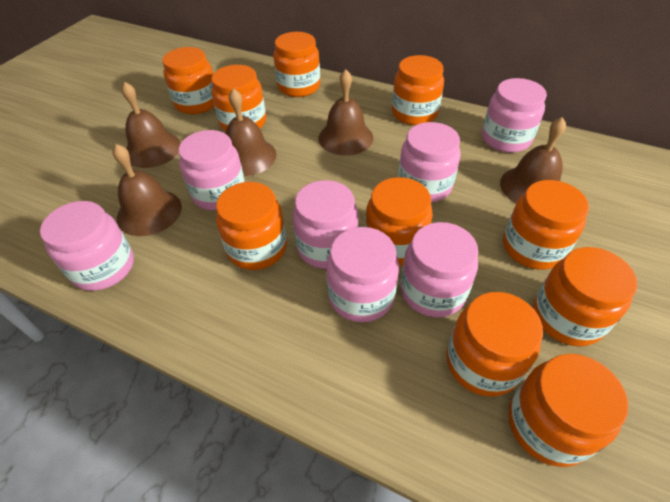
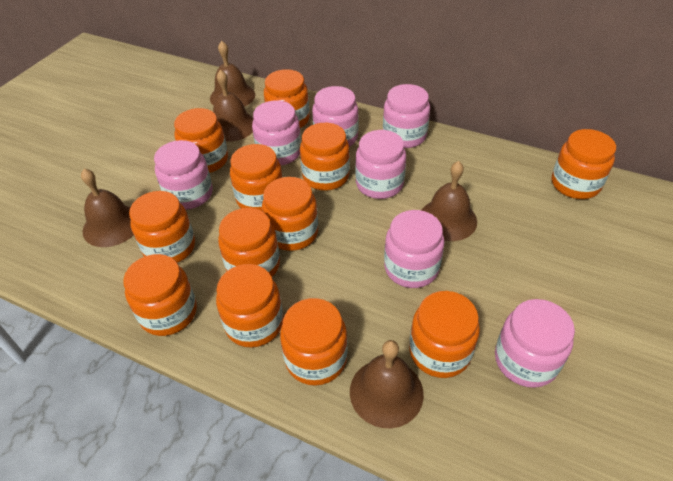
orange jar: [162,47,214,114] [211,65,266,131] [216,182,287,270] [273,32,320,97] [365,177,433,266] [392,55,444,125] [446,292,543,397] [503,180,589,270] [508,354,628,467] [533,247,637,347] = 10 -> [123,254,197,336] [129,191,195,263] [174,108,228,173] [216,264,283,348] [218,208,280,277] [230,144,283,211] [262,177,318,251] [264,69,310,128] [280,298,348,386] [300,123,350,191] [409,291,480,378] [552,129,616,199] = 12

